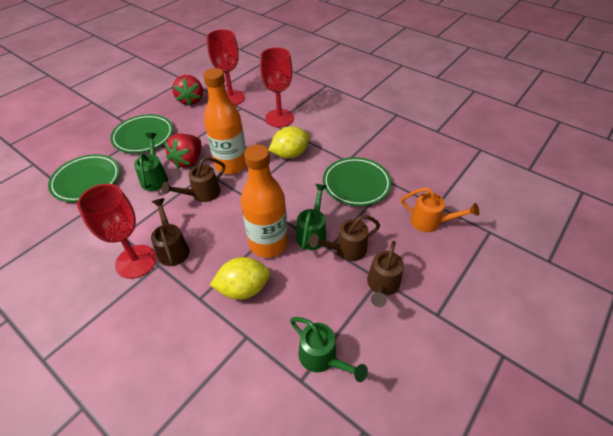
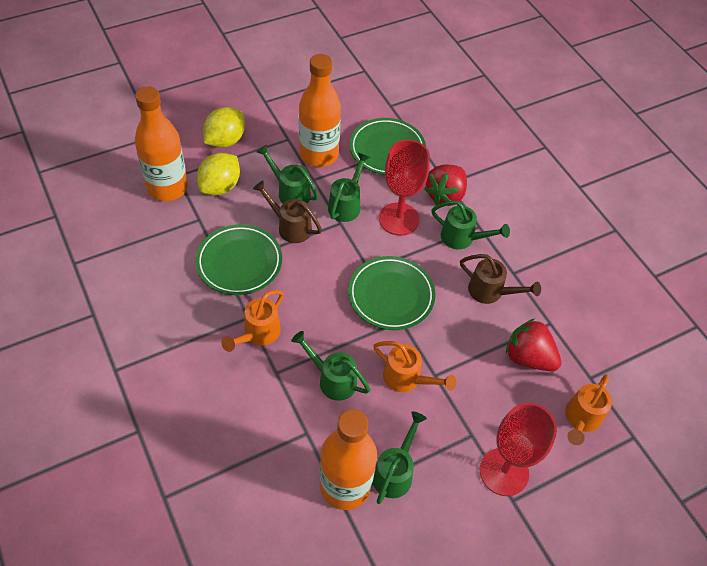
brown watering can: [151,198,189,266] [161,157,225,202] [309,215,380,261] [367,241,404,307] = 4 -> [253,180,322,243] [460,254,541,304] = 2
green watering can: [134,133,168,191] [290,317,368,382] [296,184,327,250] = 3 -> [257,144,318,204] [291,331,370,401] [328,153,370,222] [373,411,427,504] [431,201,510,249] = 5
orange bottle: [203,68,246,174] [241,145,288,258] = 2 -> [135,86,188,201] [299,54,341,167] [320,409,377,510] = 3
orange watering can: [401,187,479,232] = 1 -> [221,290,284,352] [373,341,456,392] [565,374,612,445] = 3
red goblet: [77,184,157,279] [207,29,245,105] [260,47,294,127] = 3 -> [379,140,430,236] [480,403,557,496] = 2

